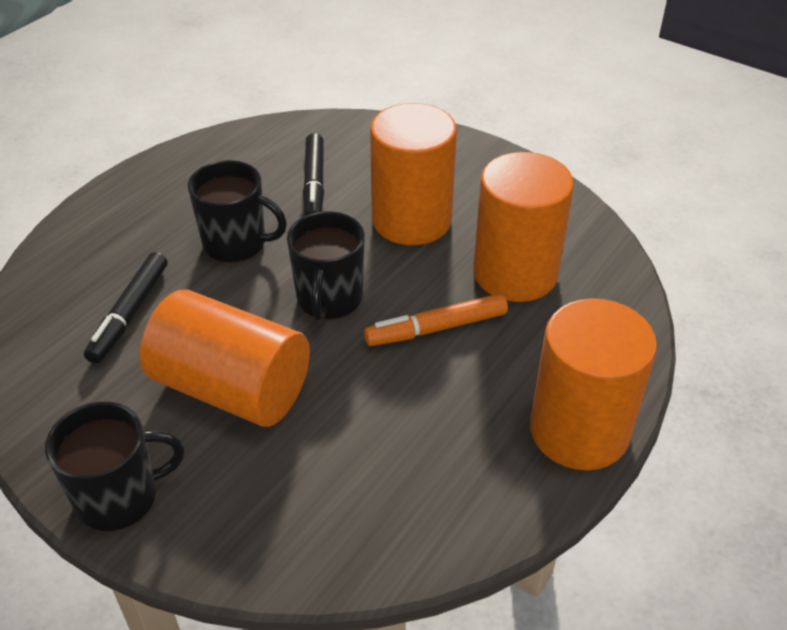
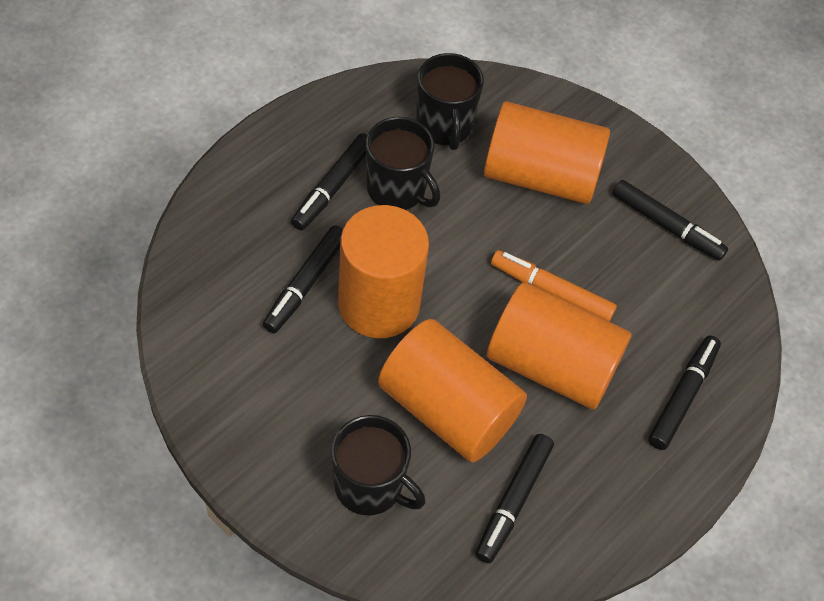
black marker: [84,252,167,364] [303,133,324,216] = 2 -> [263,225,343,333] [291,133,368,230] [476,434,554,563] [613,180,728,261] [648,336,721,450] = 5

